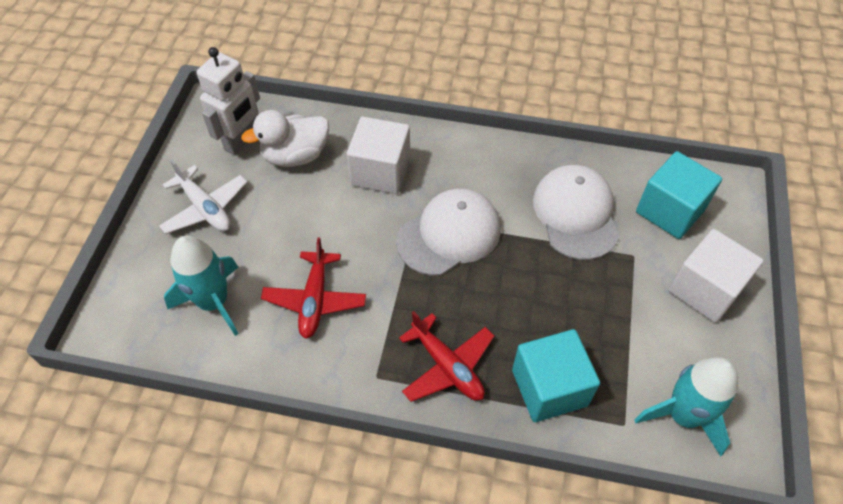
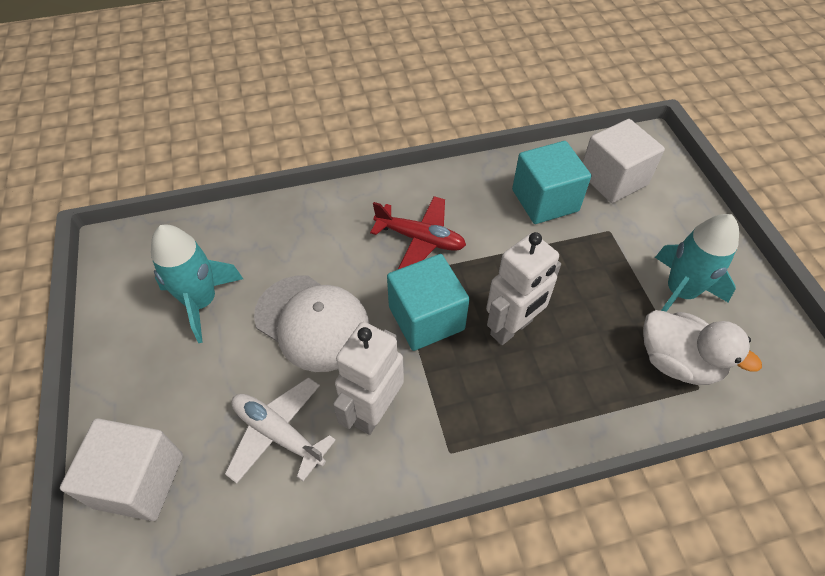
red plane: [261,238,366,339] [399,311,494,402] = 2 -> [370,196,466,269] = 1
white cap: [396,189,501,276] [533,165,619,260] = 2 -> [254,276,370,372] = 1
white robot: [196,47,260,155] = 1 -> [333,322,404,435] [486,232,561,345] = 2

